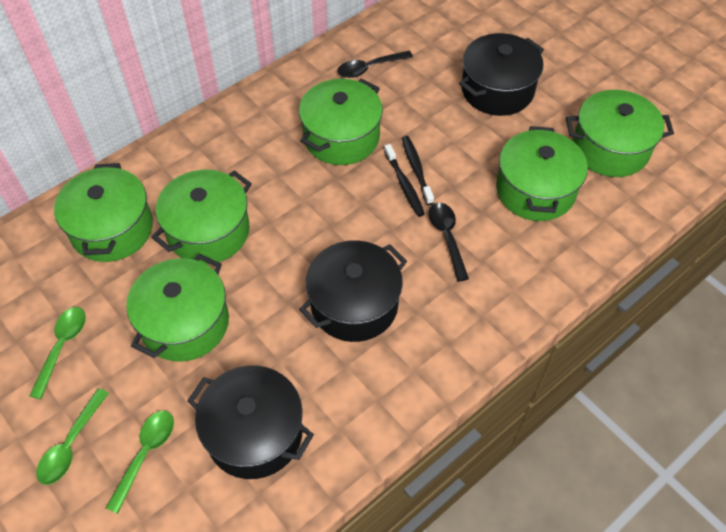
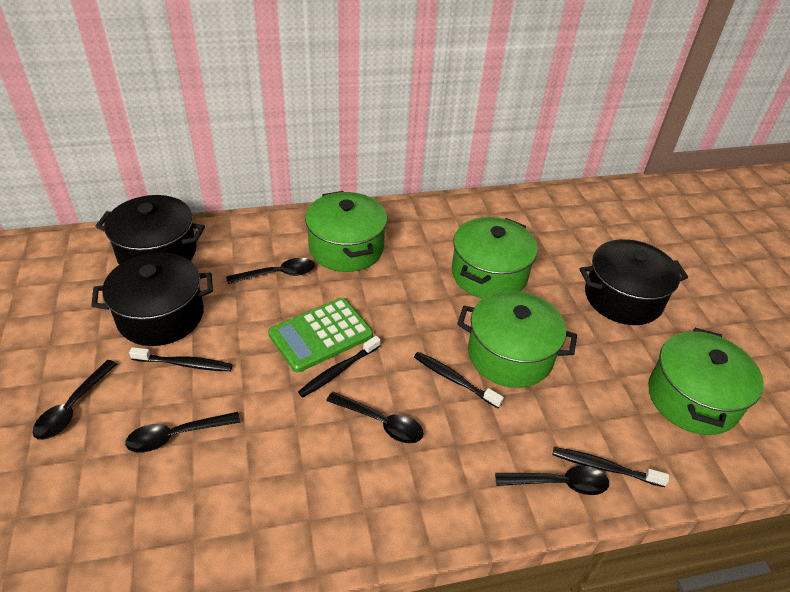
black spoon: [338,51,413,78] [429,203,469,282] = 2 -> [32,360,117,440] [125,412,240,453] [226,258,315,284] [326,392,424,443] [495,466,609,495] = 5
black toothbrush: [384,144,425,217] [402,136,434,205] = 2 -> [129,347,233,371] [298,336,381,397] [414,352,504,408] [553,447,669,487] = 4
green calculator: none = 0 -> [268,298,373,373] = 1
green pot: [54,163,153,262] [126,254,229,361] [151,170,252,264] [299,79,383,165] [496,126,588,221] [566,90,674,177] = 6 -> [305,191,388,272] [452,217,538,299] [457,290,577,388] [648,328,764,435] = 4
green spoon: [29,307,86,399] [36,388,109,485] [106,410,174,514] = 3 -> none = 0

